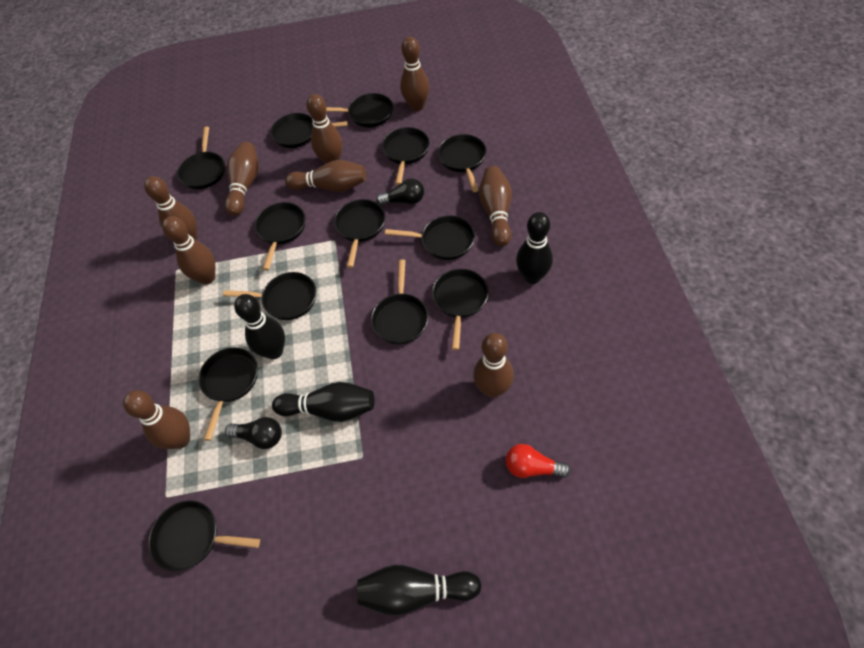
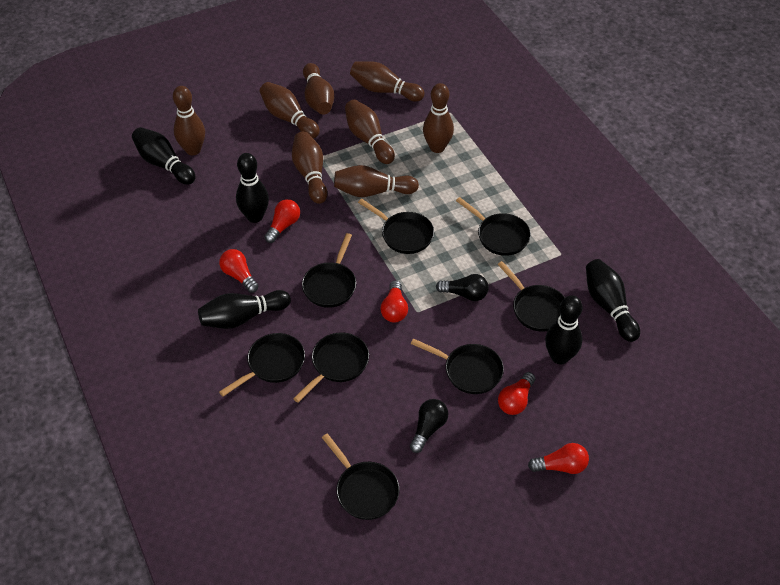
black bowling pin: [234,294,285,359] [272,382,375,422] [357,565,481,616] [516,212,553,284] = 4 -> [132,127,196,185] [198,290,291,329] [236,153,269,223] [545,295,583,365] [586,259,640,342] = 5
black pan: [148,501,260,571] [177,127,225,189] [198,348,258,441] [223,272,316,320] [255,202,306,271] [271,113,347,148] [326,93,393,127] [334,199,385,268] [371,259,428,344] [382,127,429,185] [385,216,475,260] [432,269,489,350] [438,134,486,192] = 13 -> [219,333,305,396] [293,333,369,403] [302,233,356,308] [322,433,399,520] [358,199,434,254] [411,338,504,394] [456,197,531,256] [497,261,565,332] = 8
brown bowling pin: [123,390,190,449] [144,176,197,240] [162,216,215,284] [225,142,259,216] [285,160,366,192] [306,94,342,164] [400,36,429,111] [473,333,514,398] [479,166,512,246] = 9 -> [173,86,205,155] [260,82,320,138] [292,131,328,204] [303,63,334,114] [334,165,419,197] [345,100,395,164] [350,61,425,102] [423,83,454,153] = 8
red light bulb: [505,444,571,478] = 1 -> [219,249,259,293] [264,199,300,243] [381,280,408,322] [498,372,535,415] [528,443,589,474] = 5

